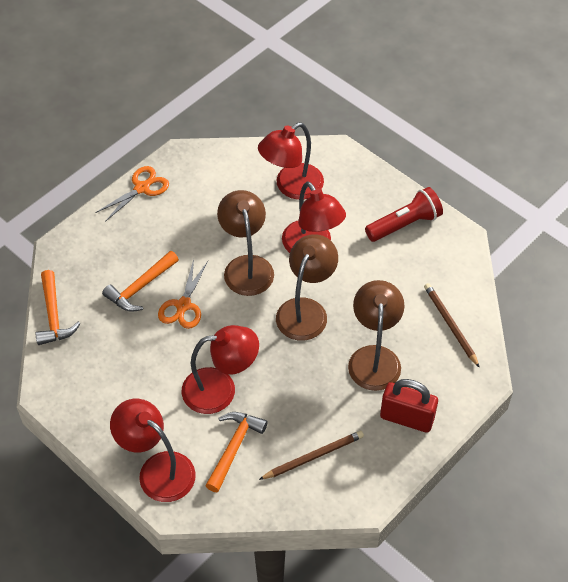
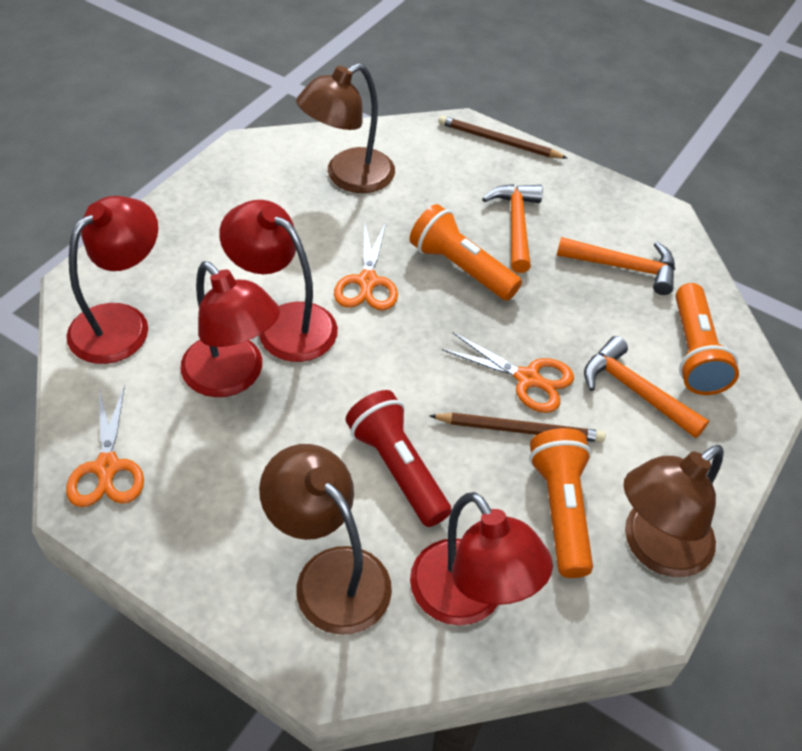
orange flashlight: none = 0 -> [409,204,522,301] [529,428,593,578] [676,283,739,395] = 3
orange scissors: [95,166,169,222] [158,259,208,329] = 2 -> [66,385,144,507] [334,223,398,311] [442,333,574,413] = 3
red padlock: [380,379,438,433] = 1 -> none = 0

